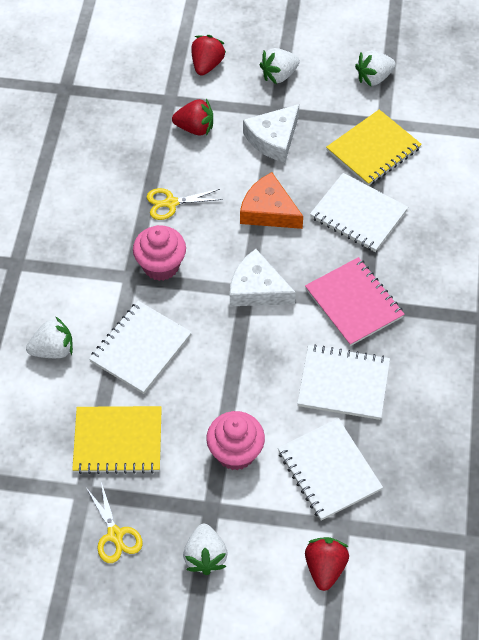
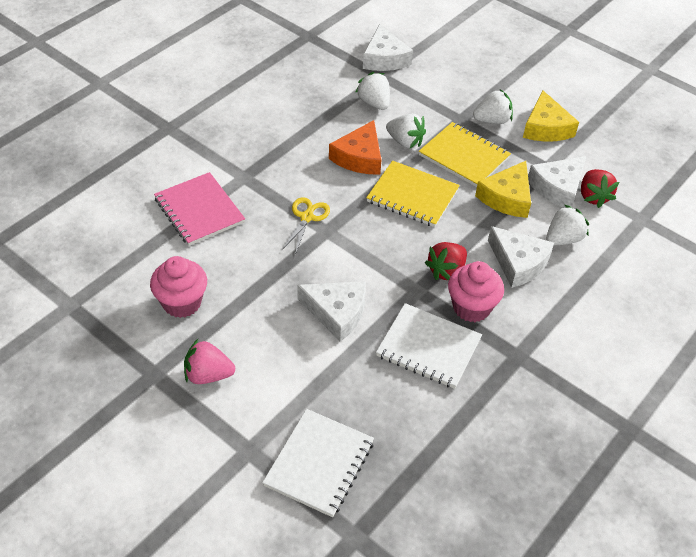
pink strawberry: none = 0 -> [184,339,235,384] = 1
red strawberry: [172,99,213,136] [191,35,226,76] [305,537,349,591] = 3 -> [425,242,467,281] [581,169,619,208] = 2
white cheese: [230,249,296,306] [243,104,299,162] = 2 -> [297,281,366,342] [363,24,413,71] [488,226,554,288] [528,156,586,208] = 4
white notebook: [89,301,192,394] [278,418,383,521] [297,344,390,420] [310,173,408,252] = 4 -> [262,409,374,517] [376,303,482,389] = 2
yellow cheese: none = 0 -> [475,161,531,218] [523,90,579,142] = 2
yellow scissors: [87,482,143,563] [147,188,223,220] = 2 -> [282,197,330,255] = 1

